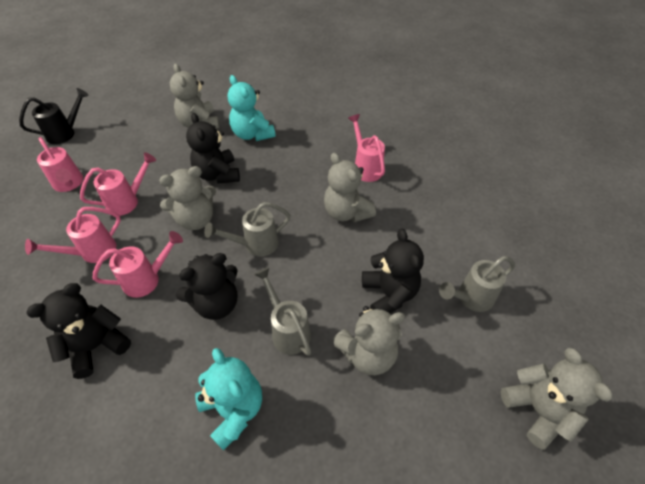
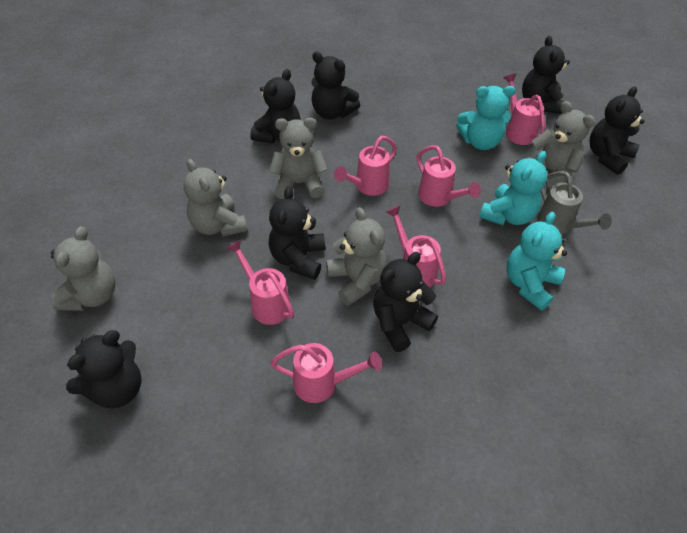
black teddy bear: [26,283,131,379] [176,253,238,320] [186,113,240,184] [362,229,424,313] = 4 -> [66,330,142,408] [250,69,301,144] [269,186,325,280] [311,52,360,120] [373,252,438,352] [522,36,570,114] [590,86,644,175] = 7
black watering can: [19,88,89,144] = 1 -> none = 0
grey watering can: [204,202,291,257] [254,267,311,356] [439,256,515,312] = 3 -> [537,171,612,234] = 1
pink watering can: [25,207,121,263] [37,137,83,192] [80,152,156,216] [93,231,183,298] [348,114,385,182] = 5 -> [227,240,294,325] [271,343,382,403] [334,136,397,196] [386,205,446,288] [417,145,481,207] [503,74,545,145] = 6
turquoise teddy bear: [195,348,262,450] [228,75,275,141] = 2 -> [456,86,516,150] [479,151,547,225] [507,212,567,311] = 3

